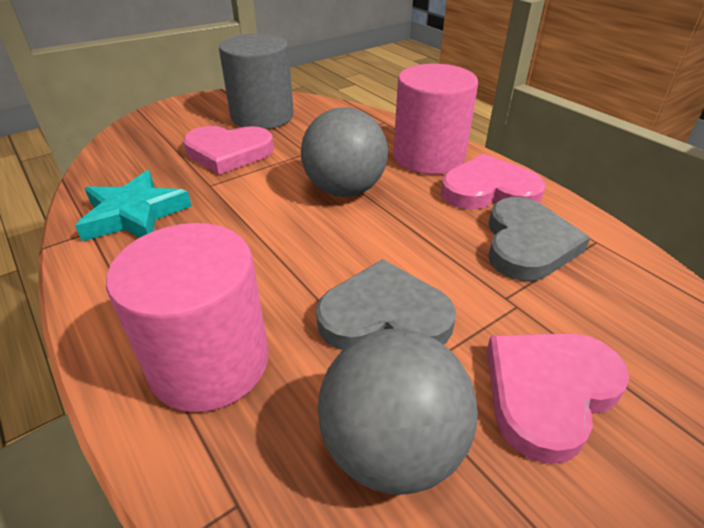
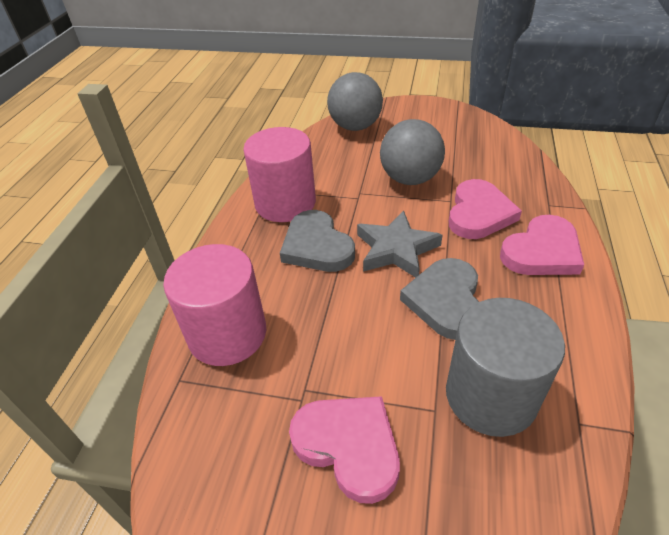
grey star: none = 0 -> [357,210,442,278] = 1
turquoise star: [75,170,191,241] = 1 -> none = 0

